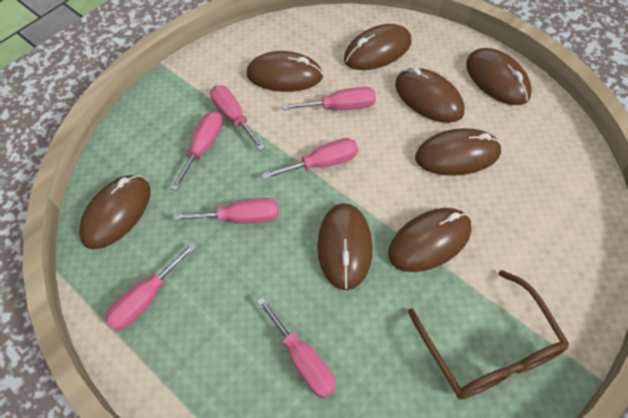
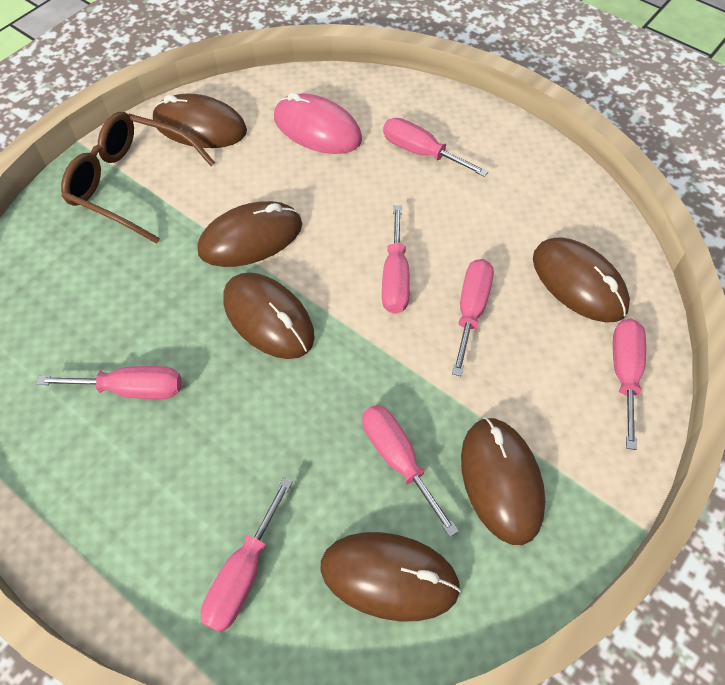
brown mouse: [79,175,150,249] [247,51,323,92] [317,203,372,290] [344,24,411,70] [388,208,471,272] [395,67,465,123] [415,128,502,176] [466,48,532,105] = 8 -> [153,94,247,148] [197,201,302,267] [223,272,315,359] [321,532,461,622] [461,417,545,545] [533,237,630,323] = 6
pink mouse: none = 0 -> [274,92,362,154] = 1

